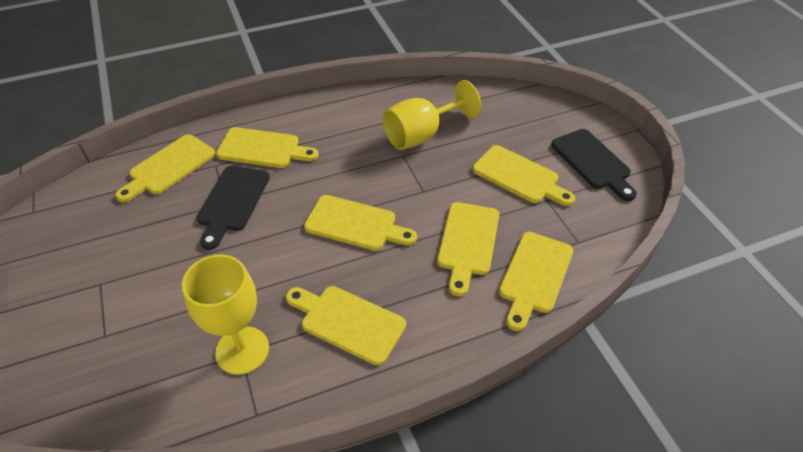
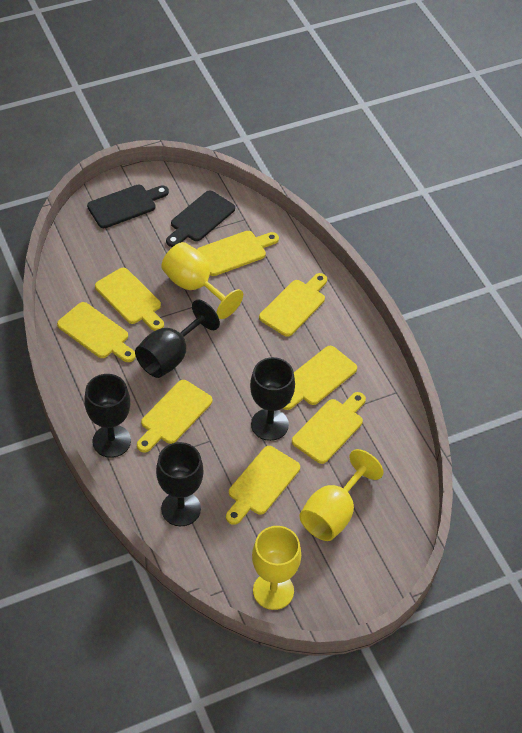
black goblet: none = 0 -> [84,374,131,458] [135,300,220,378] [156,442,204,526] [250,357,295,441] = 4
yellow cutting board: [115,134,215,202] [216,127,319,168] [286,286,406,366] [304,195,417,251] [437,202,499,296] [473,145,575,206] [499,232,573,331] = 7 -> [57,302,136,362] [95,268,164,331] [137,380,212,452] [197,231,279,276] [226,446,300,525] [259,273,327,337] [282,346,357,410] [292,392,366,464] = 8
yellow goblet: [182,254,269,375] [383,80,481,150] = 2 -> [161,242,243,319] [252,526,301,610] [299,449,384,541] = 3

